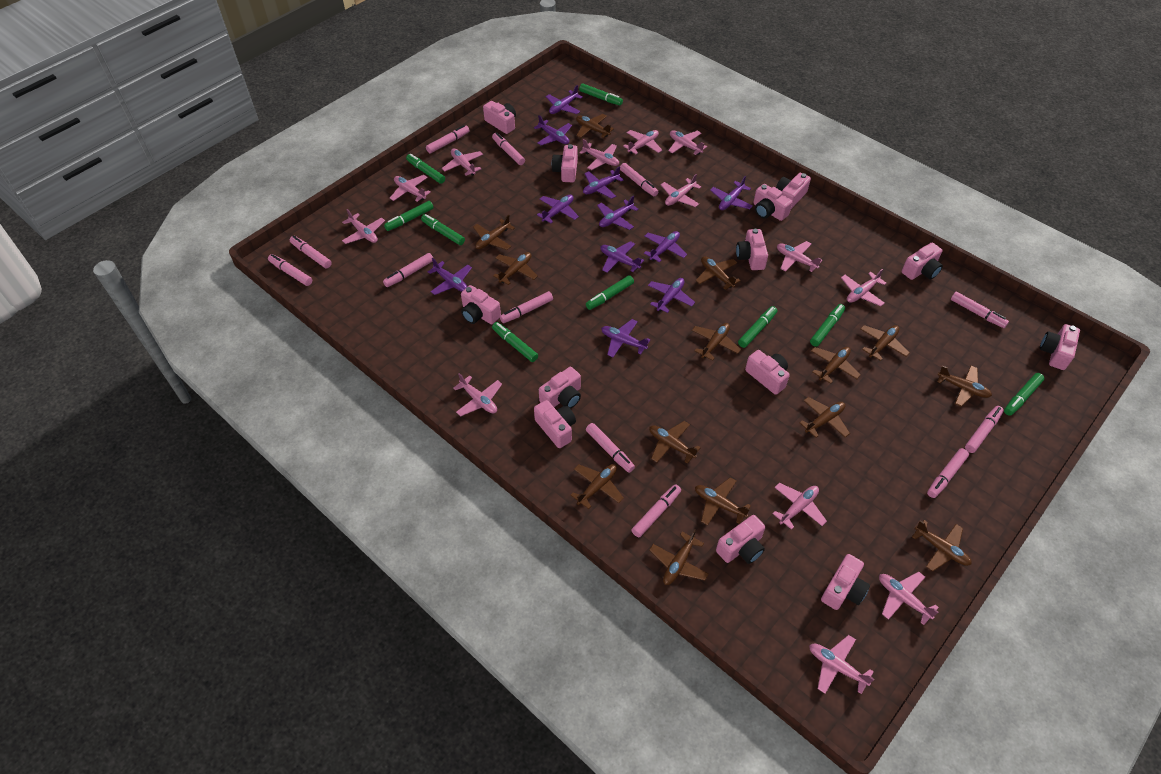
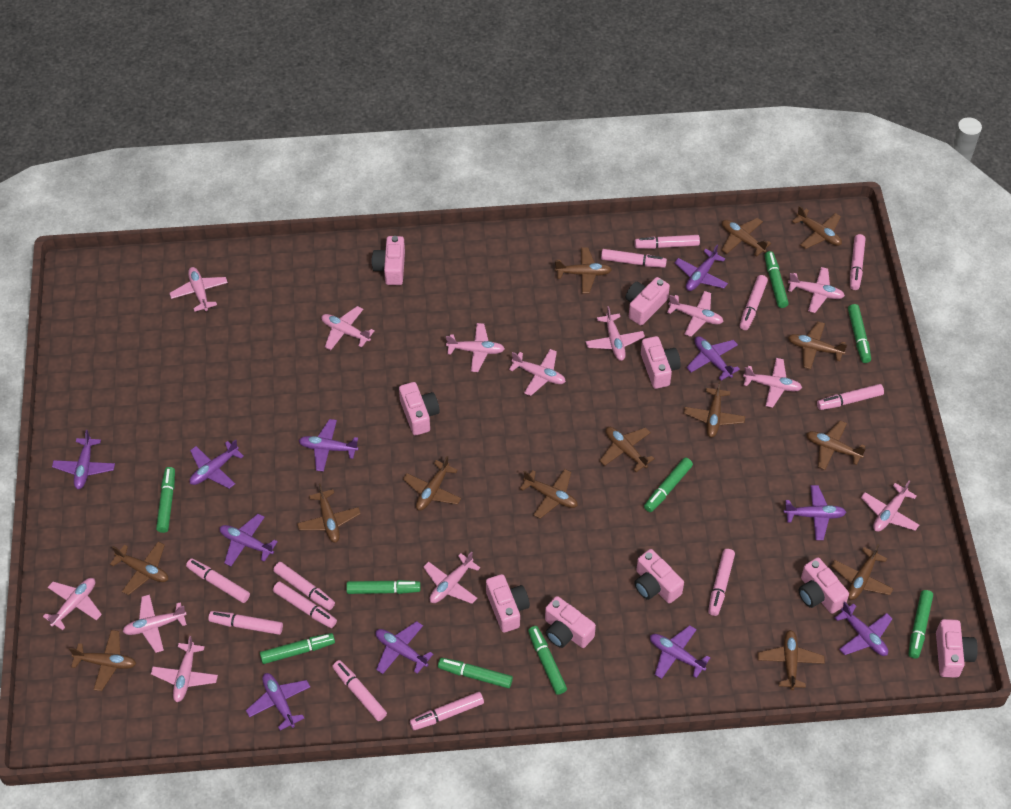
pink camera: [461,285,501,324] [483,101,516,134] [534,400,576,448] [539,367,581,409] [552,144,578,182] [716,515,765,564] [736,229,768,270] [745,350,790,395] [753,184,792,221] [776,173,811,209] [821,554,870,610] [902,243,943,280] [1040,324,1080,370] = 13 -> [372,236,405,285] [399,382,440,435] [486,574,530,633] [545,596,596,648] [626,277,670,325] [634,549,684,603] [641,336,681,389] [799,557,849,614] [936,619,978,678] = 9

